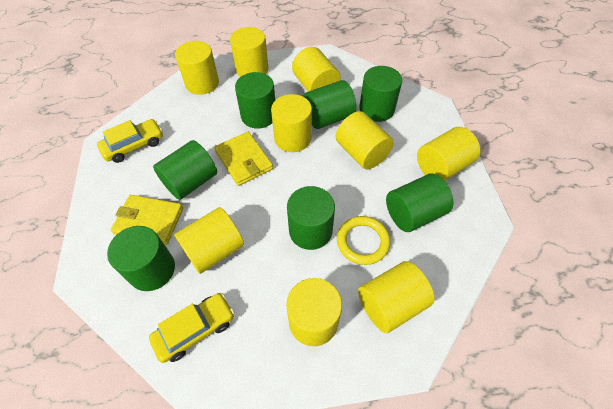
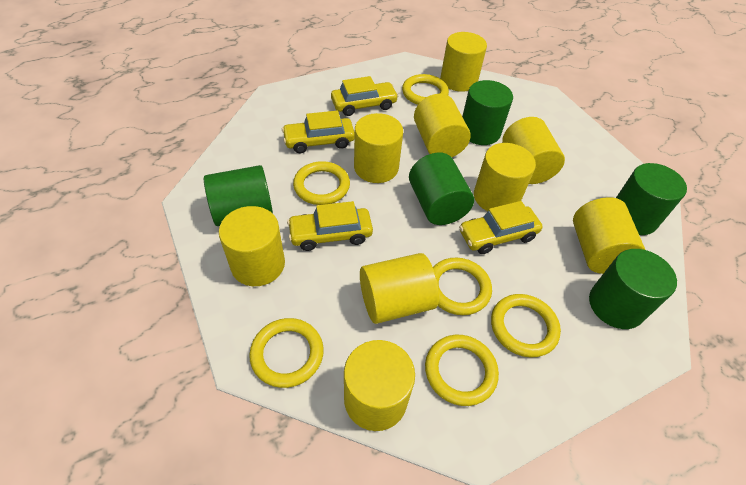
green cylinder: [107,226,175,291] [153,140,217,200] [235,72,275,129] [287,186,335,250] [304,80,357,129] [359,66,402,122] [386,174,453,232] = 7 -> [204,165,273,226] [409,153,474,225] [462,80,513,145] [589,249,677,329] [616,163,687,235] = 5
yellow car: [97,119,163,163] [149,293,234,363] = 2 -> [282,111,355,153] [287,201,373,251] [331,76,399,116] [459,201,543,254] = 4
yellow ring: [337,216,391,265] = 1 -> [249,318,324,388] [293,161,350,205] [402,74,449,105] [425,335,499,406] [433,258,492,315] [491,294,561,358] = 6
yellow wallet: [111,195,183,245] [214,132,273,186] = 2 -> none = 0

